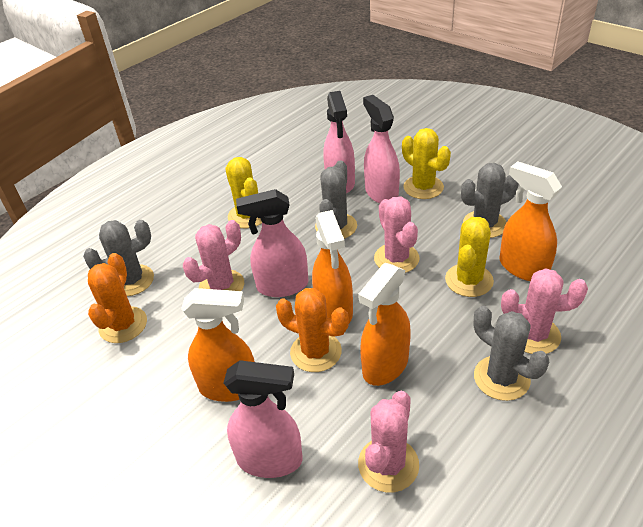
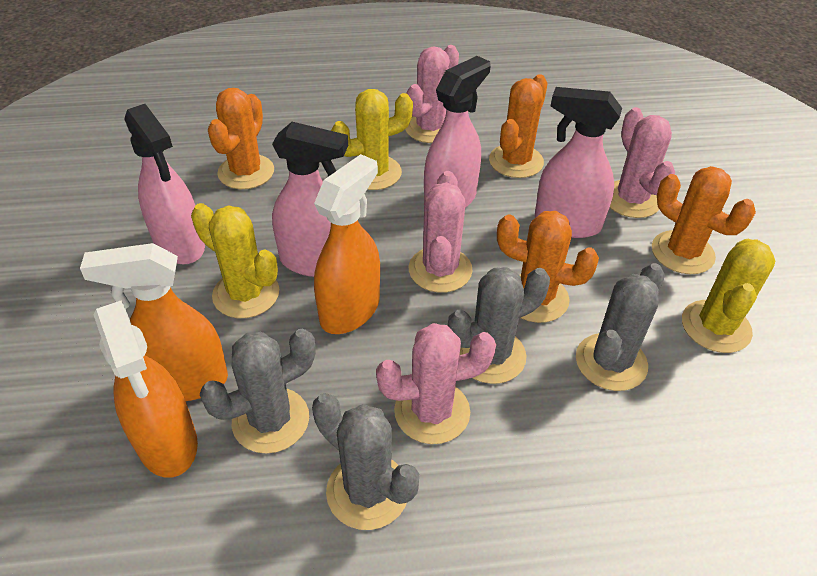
orange cactus: [88,253,147,343] [276,288,349,372] = 2 -> [208,88,274,189] [489,74,548,178] [497,211,599,323] [652,166,756,274] = 4
orange spray bottle: [181,288,255,402] [312,210,353,323] [358,263,411,386] [499,162,562,281] = 4 -> [80,243,228,401] [93,300,198,478] [314,154,380,334] = 3

